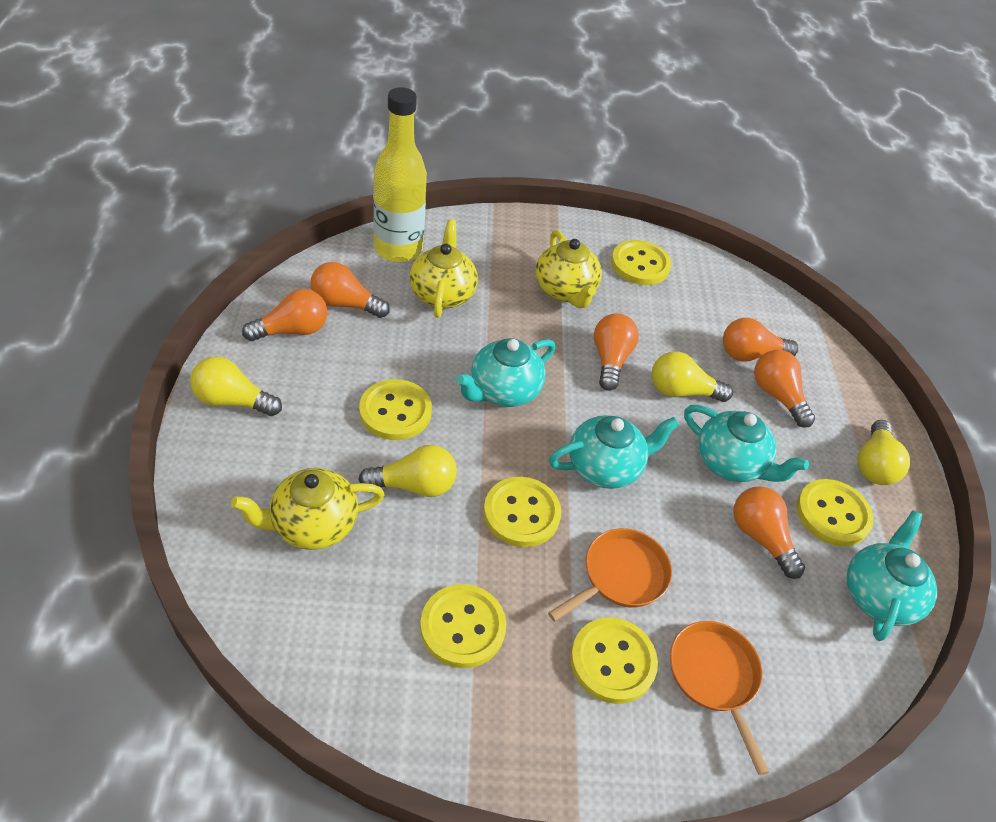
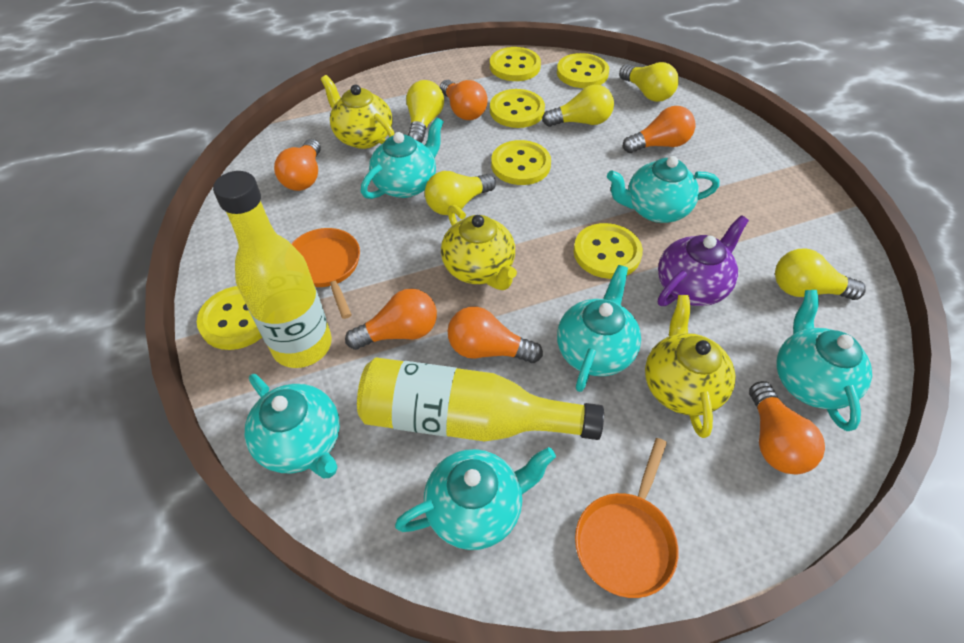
purple teapot: none = 0 -> [658,215,749,306] = 1
turquoise teapot: [456,338,556,407] [549,415,679,489] [684,405,809,482] [847,510,937,641] = 4 -> [245,374,340,478] [361,117,444,199] [395,447,556,550] [557,265,641,392] [607,156,719,223] [777,290,872,431] = 6
yellow bottle: [373,87,427,263] = 1 -> [213,171,332,368] [357,357,604,441] = 2
yellow light bulb: [190,356,282,416] [358,445,457,497] [652,351,733,402] [857,420,910,485] = 4 -> [406,80,444,143] [425,171,496,215] [542,85,614,127] [619,62,679,102] [775,249,866,300] = 5

